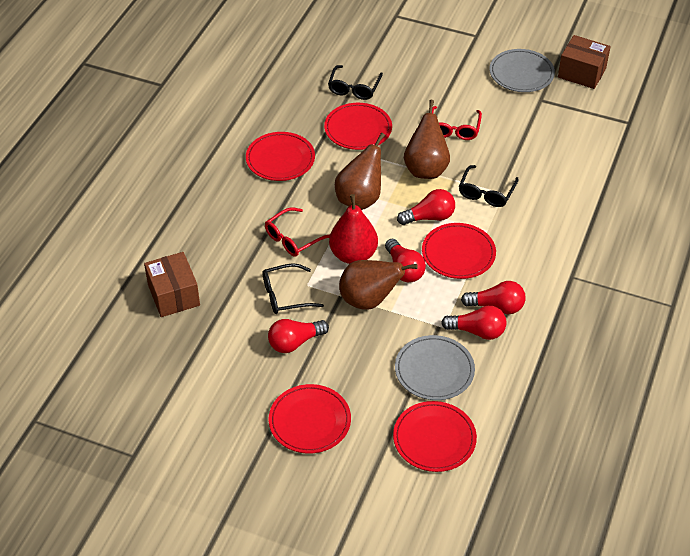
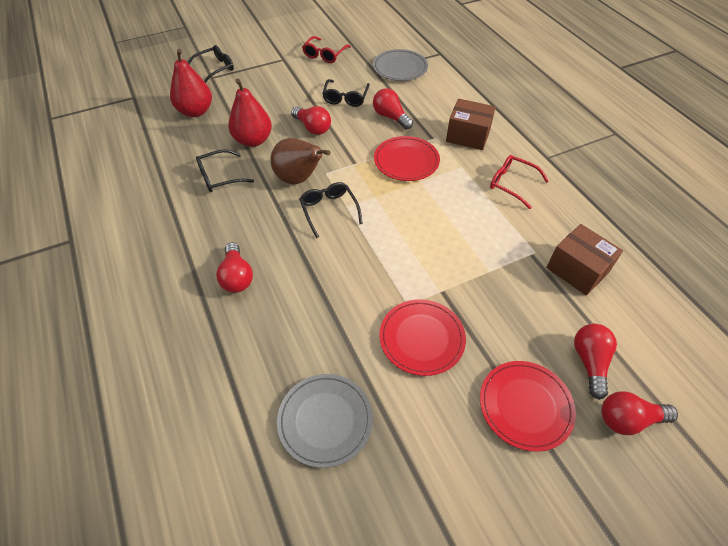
black glasses: [263,263,324,314] [328,65,383,100] [459,165,519,207] = 3 -> [188,45,234,83] [196,149,254,192] [299,182,363,238] [322,79,370,107] = 4
brown pear: [335,133,385,210] [339,260,418,310] [404,100,450,179] = 3 -> [271,138,331,184] = 1
red pear: [329,194,378,264] = 1 -> [170,49,212,117] [228,78,272,147] = 2
red plate: [246,132,315,181] [269,384,351,454] [324,103,392,150] [393,401,477,472] [422,223,496,279] = 5 -> [374,136,440,181] [379,299,466,376] [480,361,576,452] = 3

